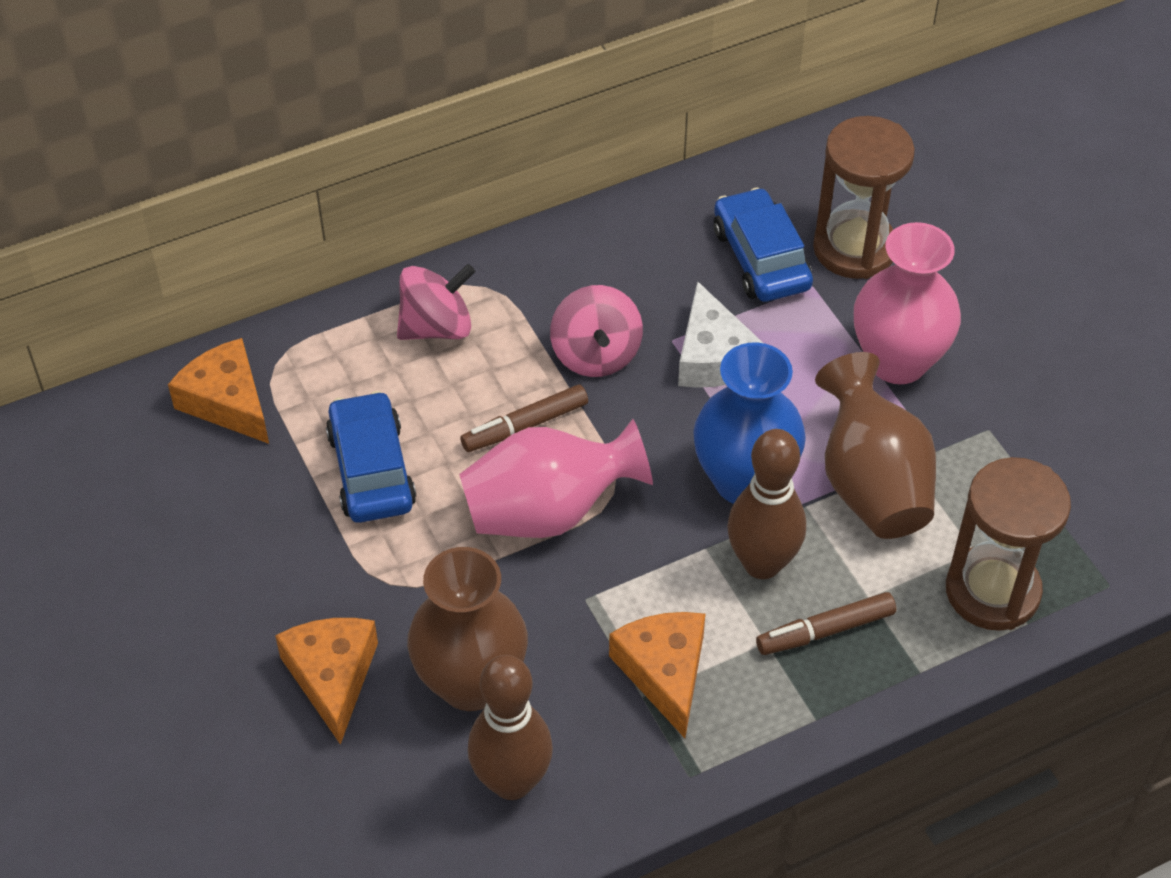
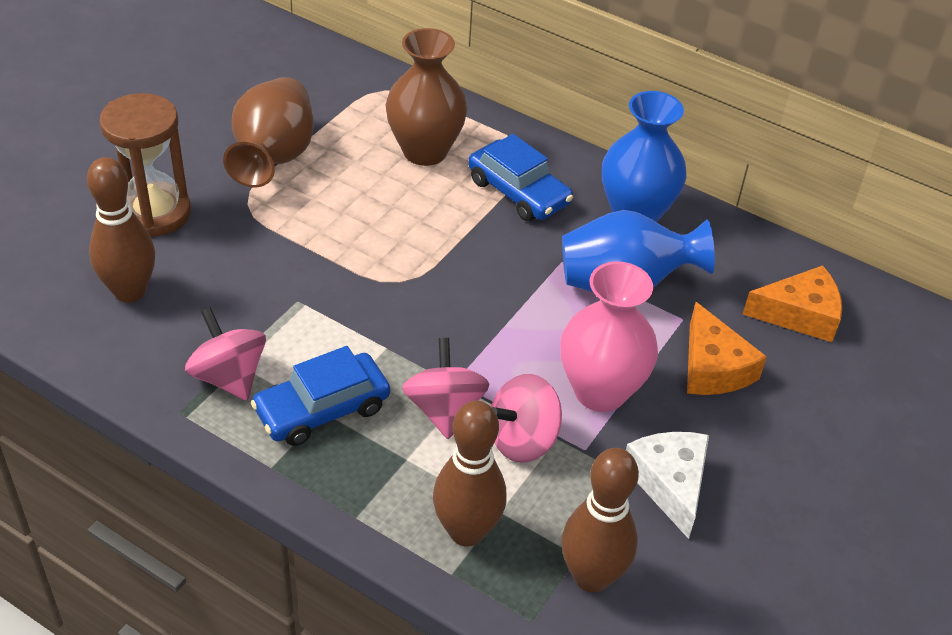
blue vase: [693,342,806,504] = 1 -> [562,210,715,292] [602,91,687,222] = 2
brown bowling pin: [468,655,553,800] [727,429,806,579] = 2 -> [87,157,155,303] [433,400,507,547] [561,448,639,593] = 3
brown hourglass: [813,116,915,279] [946,457,1071,631] = 2 -> [99,93,191,237] = 1
brown marker: [461,384,588,452] [756,592,896,655] = 2 -> none = 0
orange cheese: [168,338,269,444] [275,618,378,745] [609,612,705,738] = 3 -> [687,302,767,395] [743,265,842,342] = 2
pink spinning top: [397,264,476,340] [550,285,643,377] = 2 -> [185,307,266,400] [402,338,489,439] [491,374,562,463] = 3
pink vase: [459,419,653,538] [854,222,961,384] = 2 -> [561,261,658,412] = 1

